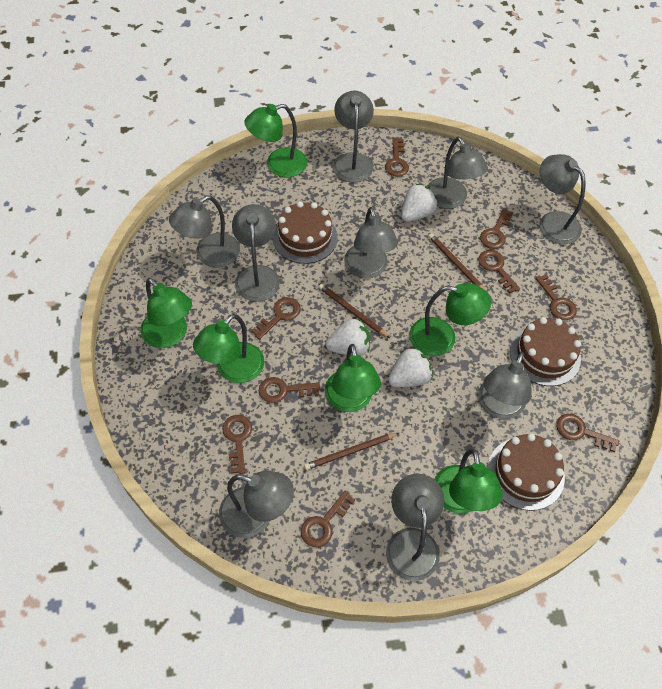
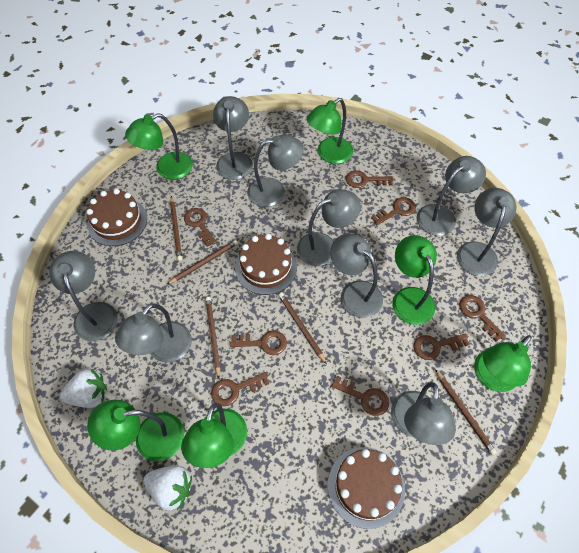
brown key: [222,415,252,474] [251,297,301,340] [259,377,320,403] [301,491,355,547] [385,138,409,177] [478,250,520,294] [480,208,513,249] [535,274,577,320] [556,414,619,452] = 9 -> [184,208,217,247] [211,372,269,406] [230,331,287,355] [331,376,389,416] [346,170,393,188] [371,197,416,225] [414,334,470,360] [459,295,506,342] = 8
brown pencil: [304,433,399,470] [319,284,390,338] [428,233,486,291] = 3 -> [166,240,238,285] [170,196,182,261] [206,297,220,379] [278,293,327,364] [435,369,497,455] = 5
white strawberry: [326,318,370,356] [388,347,433,387] [401,184,437,222] = 3 -> [60,369,107,408] [144,465,192,510] = 2

